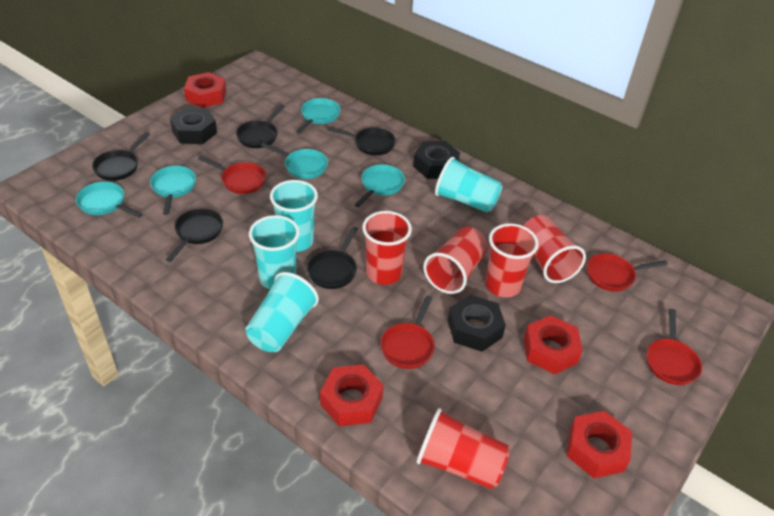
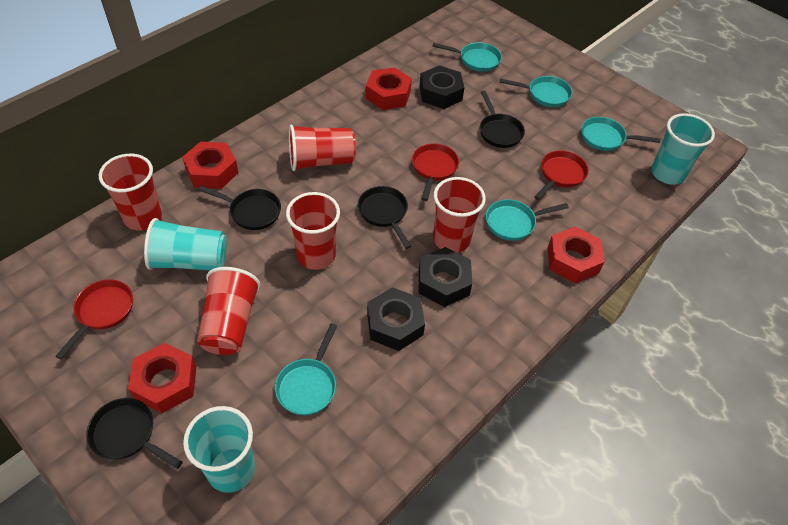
black pan: [92,132,150,181] [166,209,223,262] [236,105,285,148] [307,227,358,289] [327,127,396,156] = 5 -> [87,398,183,469] [199,186,281,230] [358,186,412,249] [480,91,525,148] = 4
red pan: [198,156,266,194] [380,295,435,369] [587,253,668,292] [647,309,702,385] = 4 -> [55,279,133,360] [412,143,459,201] [534,150,589,200] = 3
turquoise cup: [245,272,319,352] [249,215,300,289] [270,180,318,252] [435,157,503,213] = 4 -> [144,218,227,271] [183,406,255,493] [651,113,715,185] = 3

